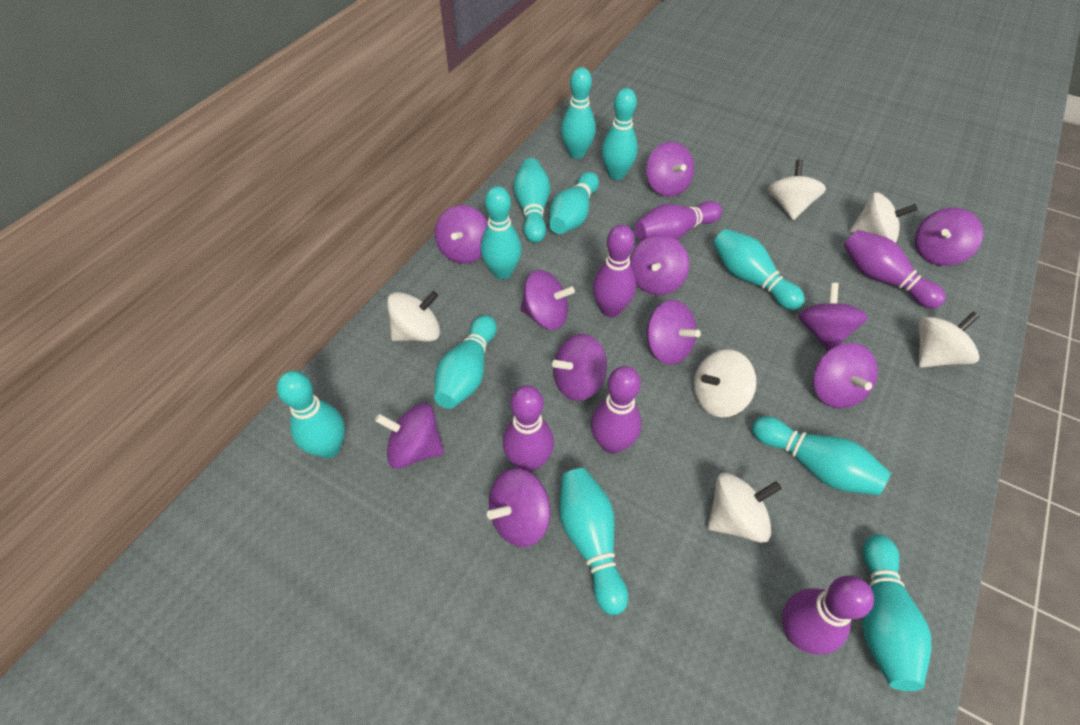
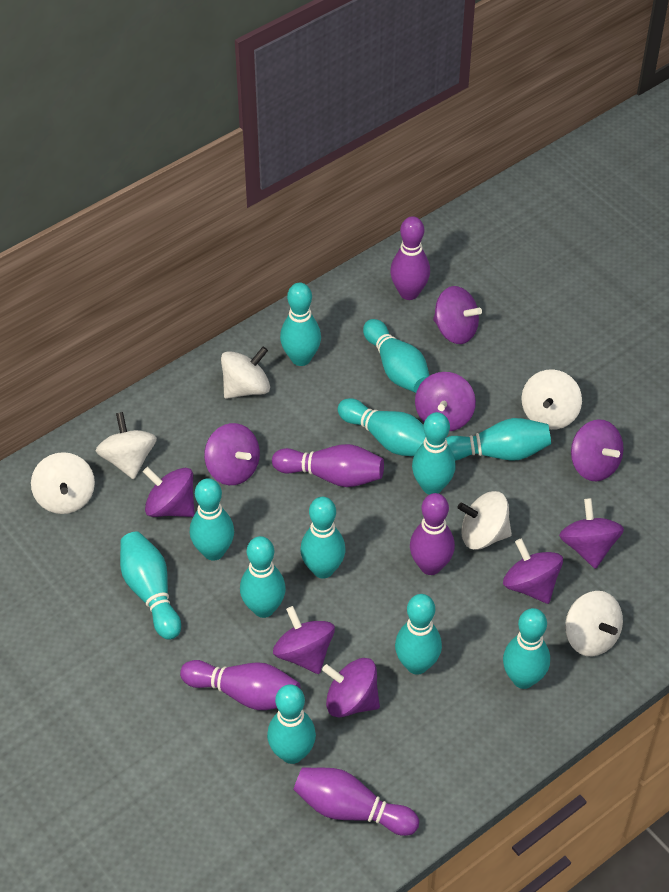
purple bowling pin: [503,385,554,472] [591,366,642,454] [593,225,636,317] [634,201,722,240] [782,575,874,655] [844,230,946,309] = 6 -> [180,660,300,710] [272,444,384,487] [293,767,419,836] [390,216,430,300] [410,493,455,575] = 5
purple spinning top: [375,403,444,469] [435,205,488,264] [487,468,550,547] [520,270,575,330] [552,334,607,401] [630,235,689,295] [646,142,694,197] [646,300,701,365] [798,283,868,351] [813,343,878,408] [915,208,983,266] = 11 -> [143,467,195,517] [204,423,260,485] [273,606,335,674] [322,658,380,717] [415,372,476,431] [433,286,482,344] [503,538,563,604] [559,498,624,569] [571,419,624,481] = 9
turquoise bowling pin: [277,371,345,458] [434,315,497,409] [481,186,522,279] [514,158,550,243] [549,172,599,234] [559,468,628,615] [561,67,596,159] [601,88,638,180] [713,229,805,310] [752,416,891,496] [863,534,931,691] = 11 -> [120,532,181,640] [190,478,234,561] [240,536,286,618] [267,684,316,764] [280,283,321,366] [301,497,345,579] [338,398,426,456] [363,319,430,393] [395,594,442,675] [412,412,456,495] [446,418,551,461] [503,608,550,689] = 12

